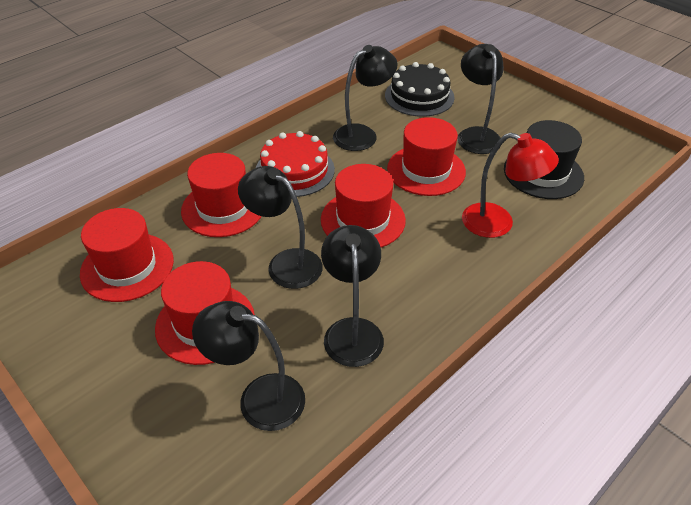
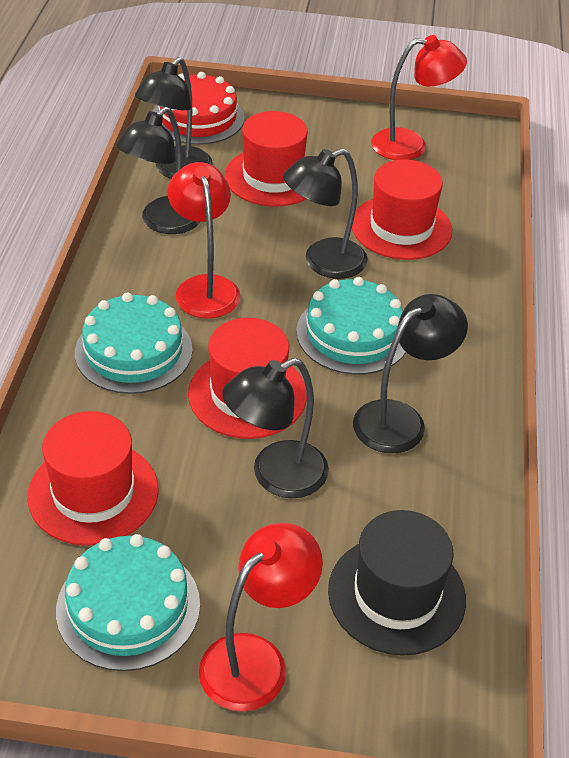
black cake: [385,62,455,117] = 1 -> none = 0
red hat: [80,208,174,302] [155,261,255,365] [181,153,262,237] [321,164,406,248] [387,117,466,196] = 5 -> [27,411,159,546] [188,318,307,439] [225,111,308,206] [352,159,452,260] = 4
red lamp: [462,133,559,238] = 1 -> [167,162,240,319] [199,523,323,712] [371,35,467,160] = 3
turquoise cake: none = 0 -> [56,534,200,671] [75,293,193,394] [296,277,406,375] = 3

